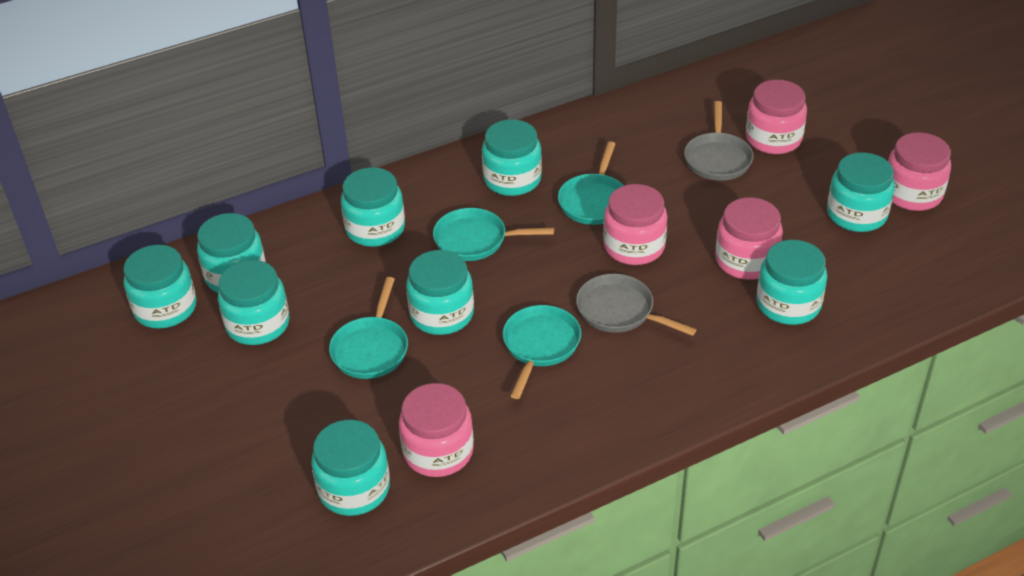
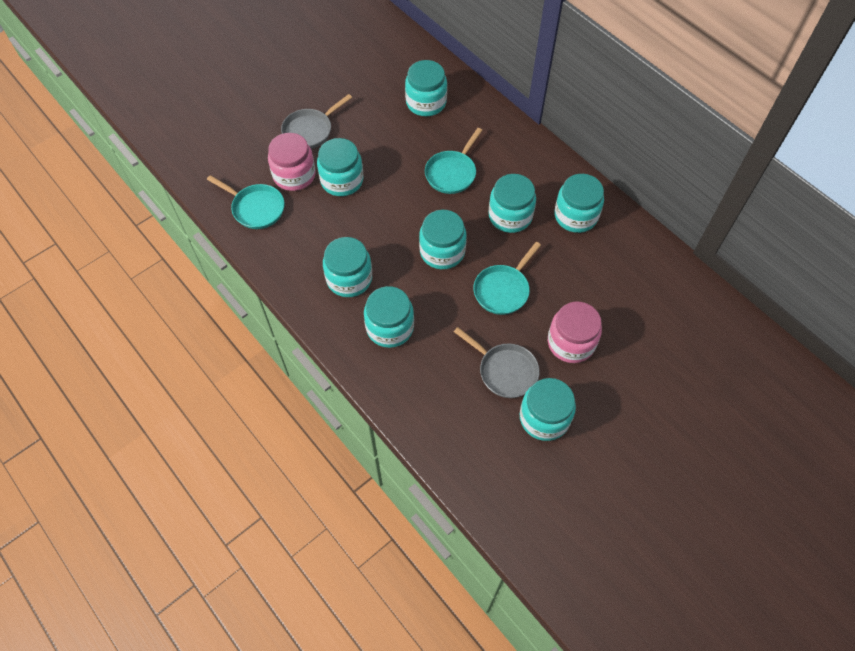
pink jar: [399,383,474,477] [603,184,667,265] [715,197,783,280] [746,80,807,154] [888,132,951,211] = 5 -> [268,133,316,191] [548,302,602,363] = 2
turquoise jar: [124,245,197,328] [197,213,266,293] [218,260,289,345] [311,420,390,516] [341,167,405,247] [406,250,474,335] [482,119,542,196] [756,240,827,325] [827,152,895,232] = 9 -> [317,138,364,196] [323,237,372,297] [364,286,414,348] [405,60,447,116] [419,210,467,269] [489,174,536,233] [520,378,576,441] [554,174,604,233] = 8
turquoise pan: [329,277,408,379] [433,208,554,261] [503,305,581,399] [558,141,624,225] = 4 -> [207,175,285,229] [425,128,482,194] [473,242,541,315] = 3

